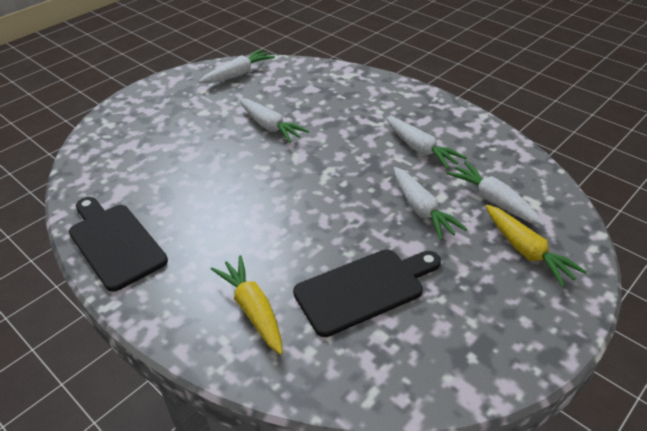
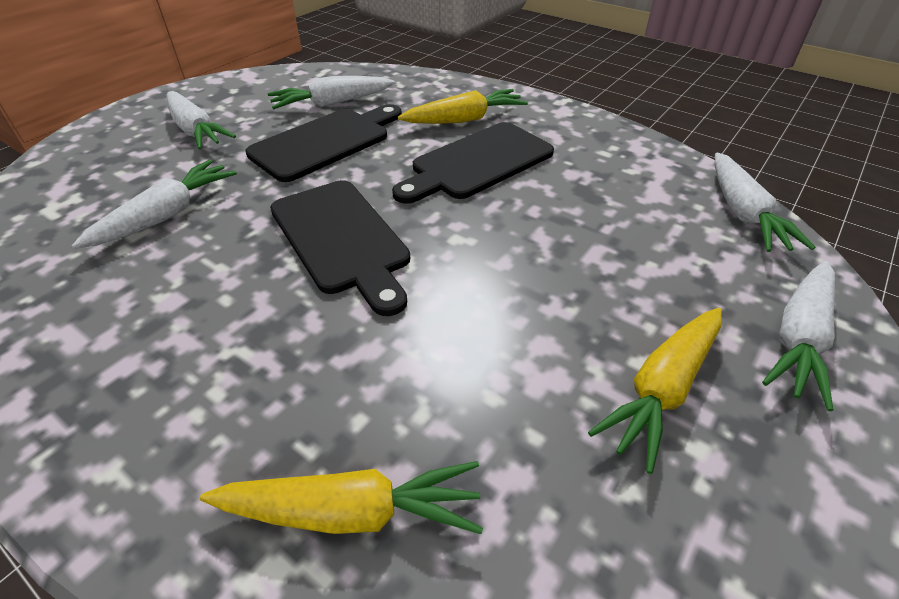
black cutting board: [69,197,168,292] [293,249,441,337] = 2 -> [245,104,402,182] [270,180,410,316] [392,122,554,204] = 3
yellow carrot: [211,255,283,355] [486,205,587,287] = 2 -> [200,461,483,534] [398,89,528,124] [588,308,722,474] = 3

